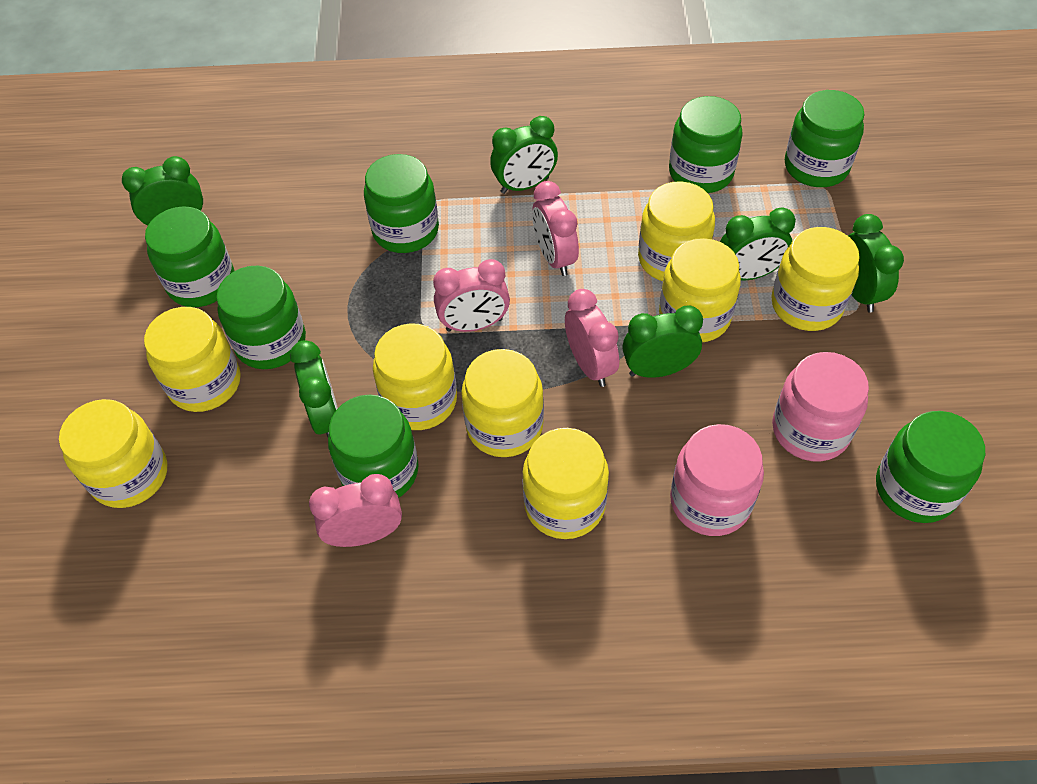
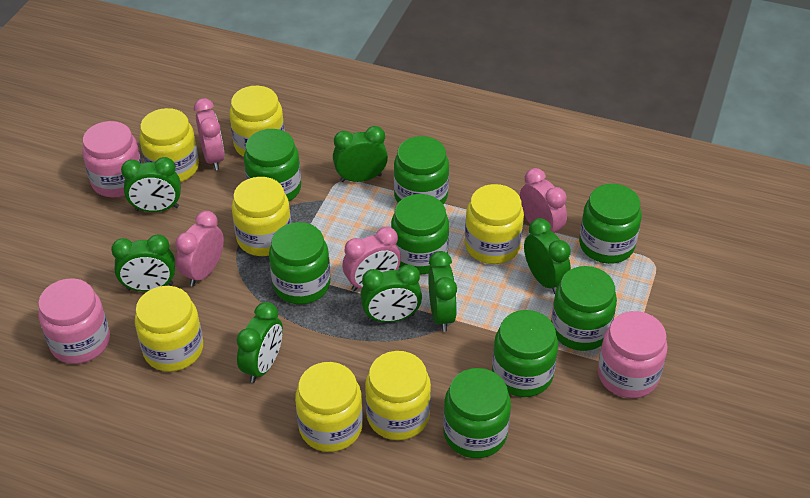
green clock: [122,156,203,226] [290,340,338,437] [490,116,558,194] [622,306,703,378] [720,207,796,280] [848,214,904,312] = 6 -> [111,234,175,292] [121,157,181,212] [236,302,283,383] [333,126,388,182] [361,264,422,322] [428,251,457,332] [524,218,571,294] = 7
green jar: [145,206,234,307] [216,266,306,369] [328,395,419,498] [364,154,439,253] [669,96,743,193] [785,90,865,187] [876,411,985,523] = 7 -> [244,129,301,201] [269,222,330,304] [391,194,449,274] [394,136,449,205] [443,368,511,458] [492,310,558,397] [551,266,617,351] [579,184,642,264] = 8
pink jar: [670,424,764,536] [772,352,869,461] = 2 -> [38,278,110,364] [82,121,142,198] [598,311,668,398] = 3
yellow jar: [59,399,167,508] [144,307,241,412] [373,323,457,430] [461,349,544,457] [522,428,609,539] [638,181,715,281] [659,238,741,342] [771,227,860,331] = 8 -> [135,286,203,372] [139,108,199,182] [229,86,285,157] [232,177,291,256] [295,362,363,452] [365,351,431,440] [465,184,524,264] = 7

